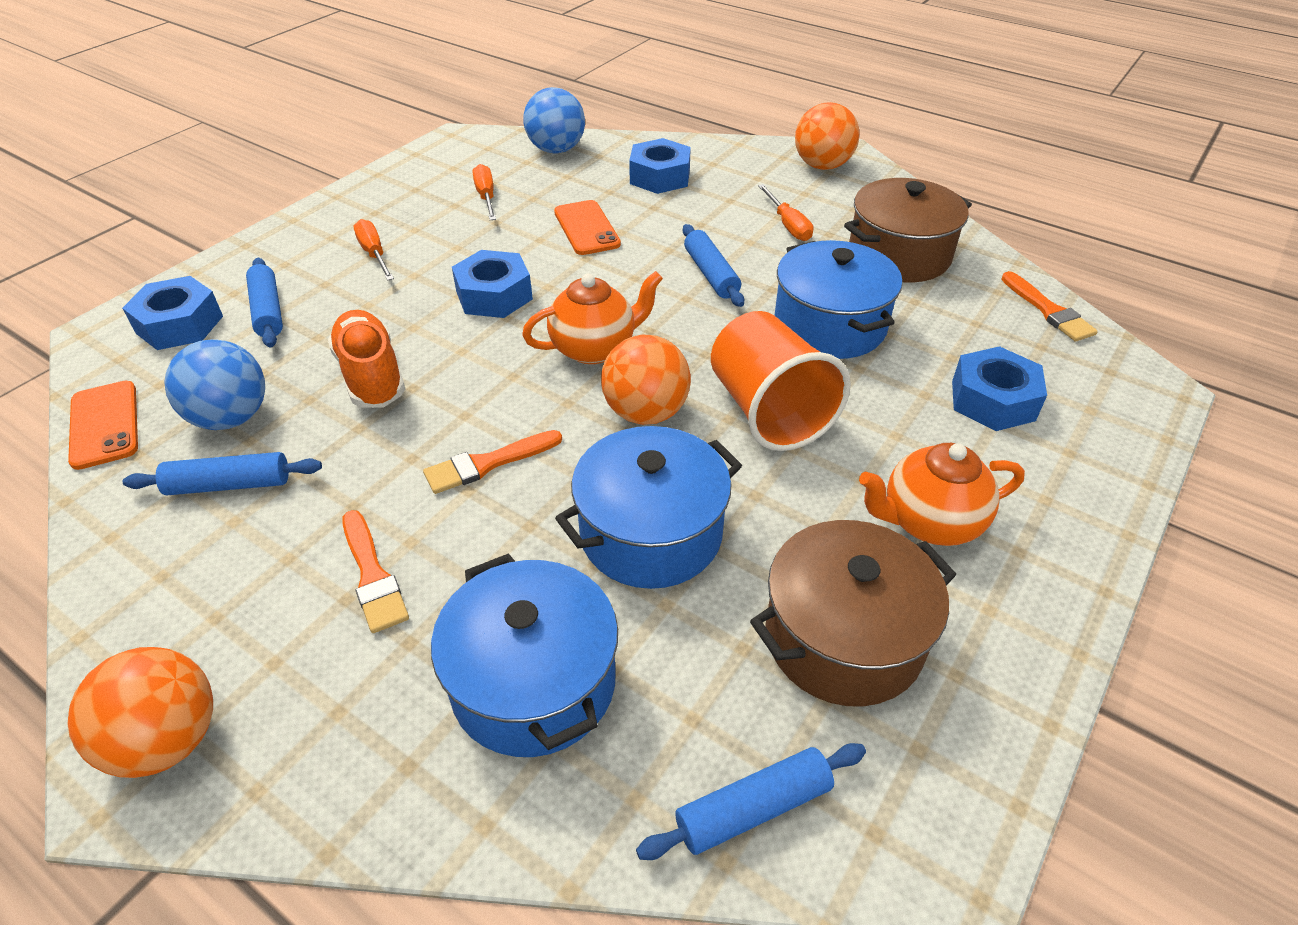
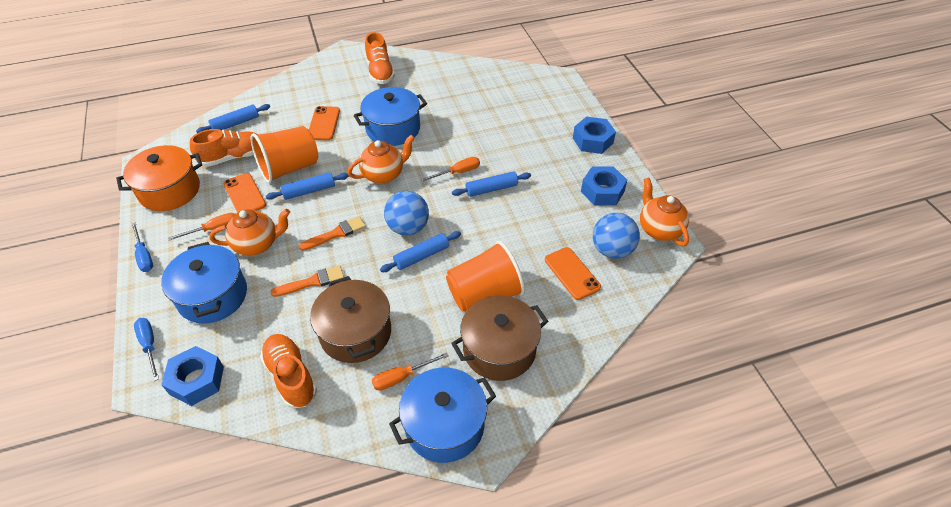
blue nut: [122,276,223,350] [452,250,533,318] [629,138,691,194] [952,346,1047,431] = 4 -> [162,346,224,406] [573,117,616,154] [581,167,627,205] = 3
blue screwdriver: none = 0 -> [131,222,153,272] [134,318,159,381] = 2
orange ball: [67,647,213,778] [601,335,691,425] [795,102,860,170] = 3 -> none = 0
orange brush: [342,510,409,633] [423,430,562,494] [1002,271,1098,342] = 3 -> [270,265,344,297] [299,216,366,251] = 2
orange cup: [711,311,851,451] = 1 -> [251,126,318,183] [446,241,525,313] = 2
orange phone: [68,381,138,470] [554,200,621,255] = 2 -> [223,173,266,212] [309,106,340,140] [545,247,601,300] = 3
orange pot: none = 0 -> [116,145,202,211] = 1
orange shoe: [328,310,405,408] = 1 -> [190,129,257,167] [260,334,317,408] [365,32,395,84] = 3
orange teapot: [522,271,663,364] [859,443,1025,546] = 2 -> [209,209,290,256] [347,135,415,184] [640,178,689,246] = 3

